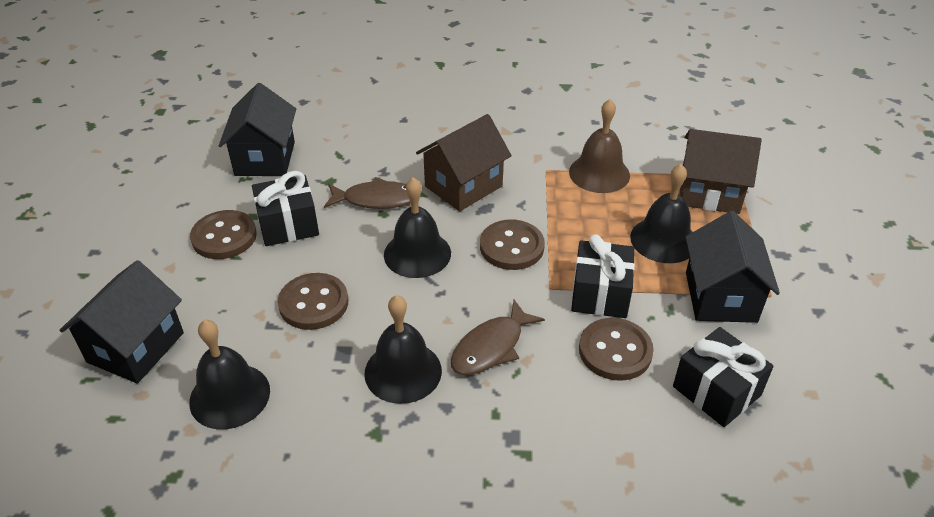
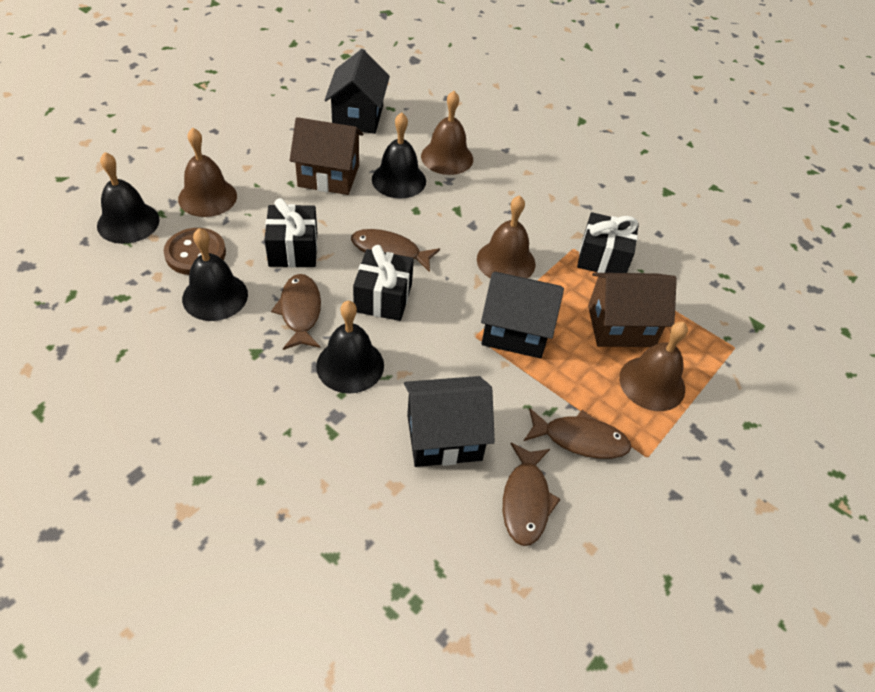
brown bell: [569,99,630,193] = 1 -> [178,128,237,217] [421,91,473,175] [477,195,536,279] [619,322,688,411] = 4
brown button: [190,210,257,259] [278,273,348,330] [480,220,545,270] [579,318,654,381] = 4 -> [164,228,226,275] = 1
brown fish: [324,177,411,209] [451,300,545,375] = 2 -> [271,274,321,350] [351,229,440,272] [503,443,561,546] [524,408,631,459] = 4

